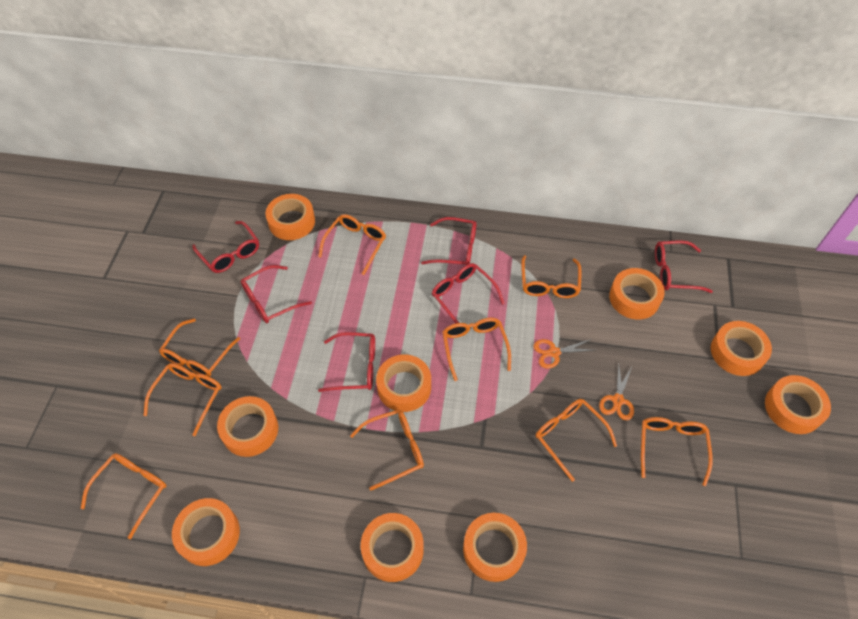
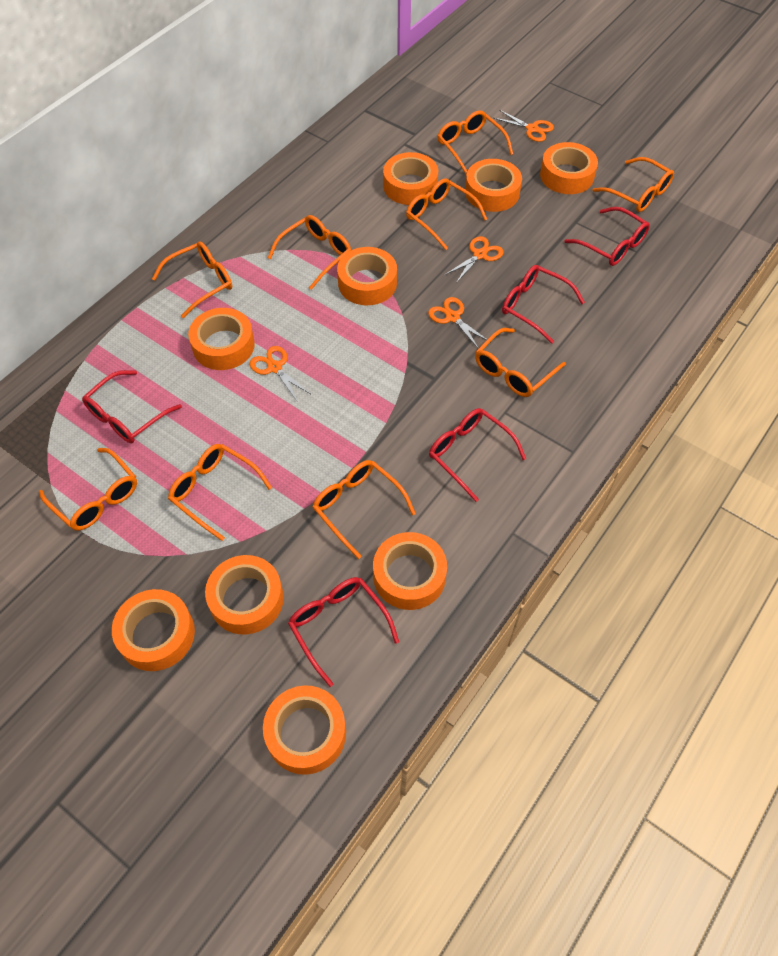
orange scissors: [533,339,594,368] [599,363,634,420] = 2 -> [250,346,311,401] [428,297,487,349] [445,236,504,283] [493,110,554,142] = 4
red glasses: [192,221,259,273] [241,265,312,323] [318,332,375,392] [421,217,476,265] [432,263,505,323] [655,240,713,293] = 6 -> [82,370,182,443] [288,577,399,687] [429,408,526,502] [502,265,585,344] [564,207,650,266] = 5

